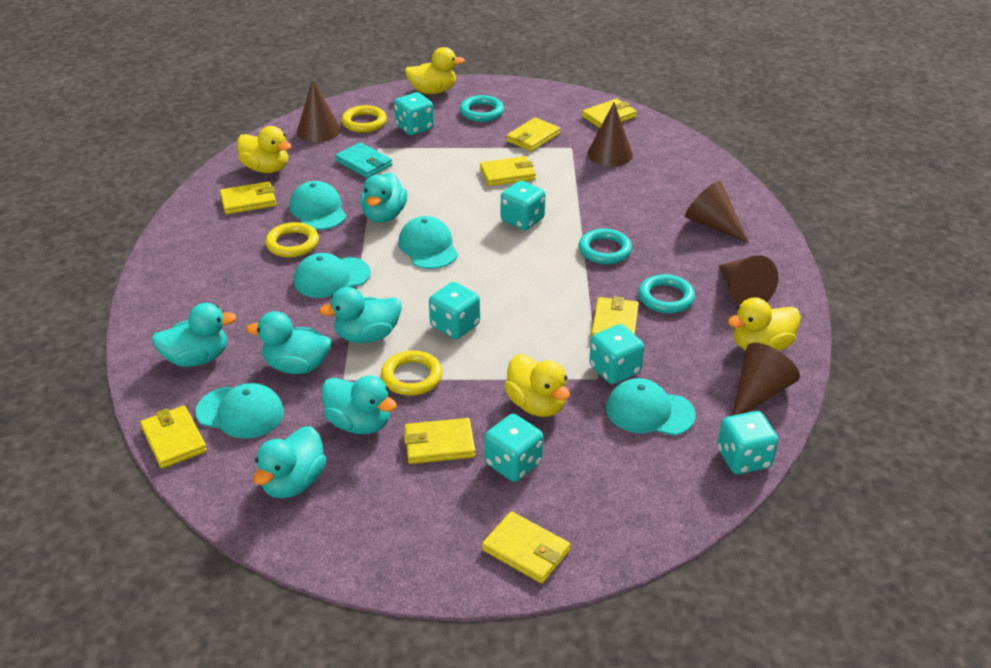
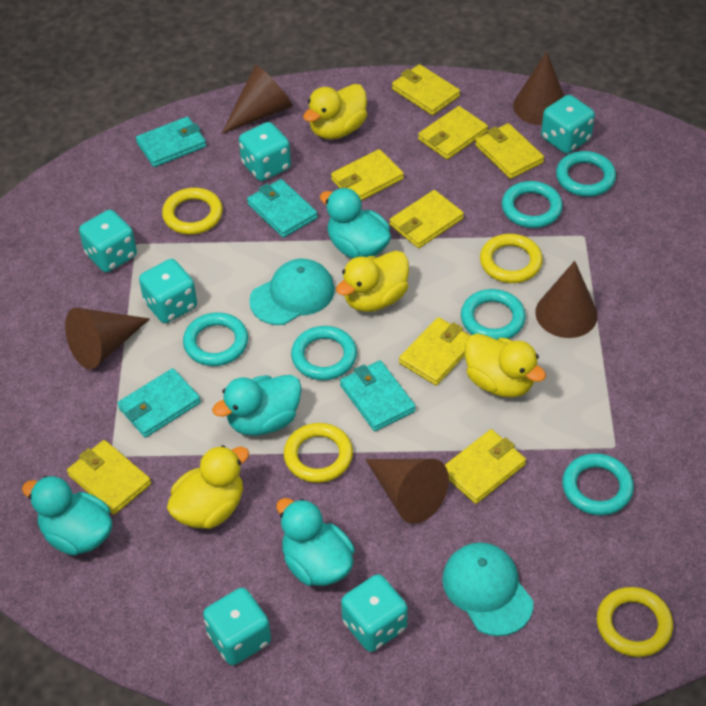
turquoise cap: [196,383,284,439] [289,181,347,230] [294,253,371,298] [398,216,458,269] [606,378,696,436] = 5 -> [249,259,335,325] [442,542,534,636] = 2
turquoise duck: [152,303,237,367] [246,311,331,374] [253,426,327,498] [319,287,401,343] [321,376,397,434] [360,172,407,223] = 6 -> [22,476,112,556] [212,375,302,436] [277,498,355,586] [320,188,391,258] = 4
turquoise ring: [460,95,504,122] [579,229,632,264] [638,274,695,313] = 3 -> [183,312,248,366] [291,326,357,380] [461,289,526,340] [502,181,563,228] [556,151,616,197] [562,453,634,515] = 6
turquoise wallet: [335,142,392,178] = 1 -> [117,368,201,438] [136,117,206,167] [247,179,318,238] [340,360,416,431] = 4
yellow ring: [265,222,319,257] [342,105,387,133] [381,350,443,396] = 3 -> [162,188,223,235] [284,423,353,483] [480,234,543,283] [597,587,673,657] = 4

